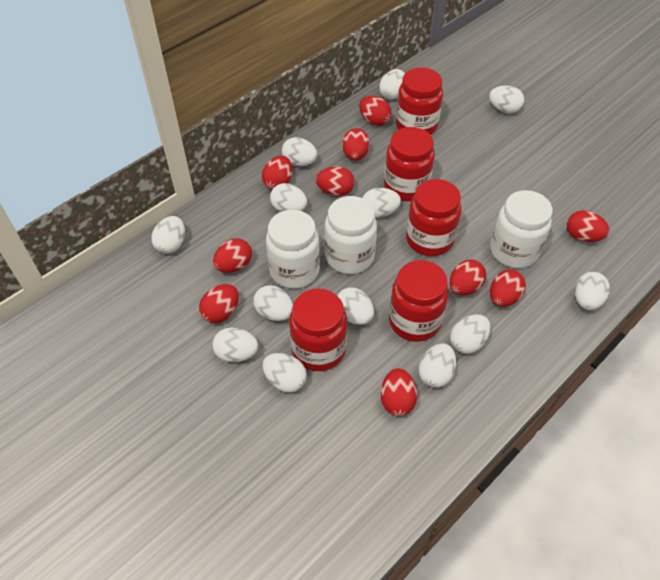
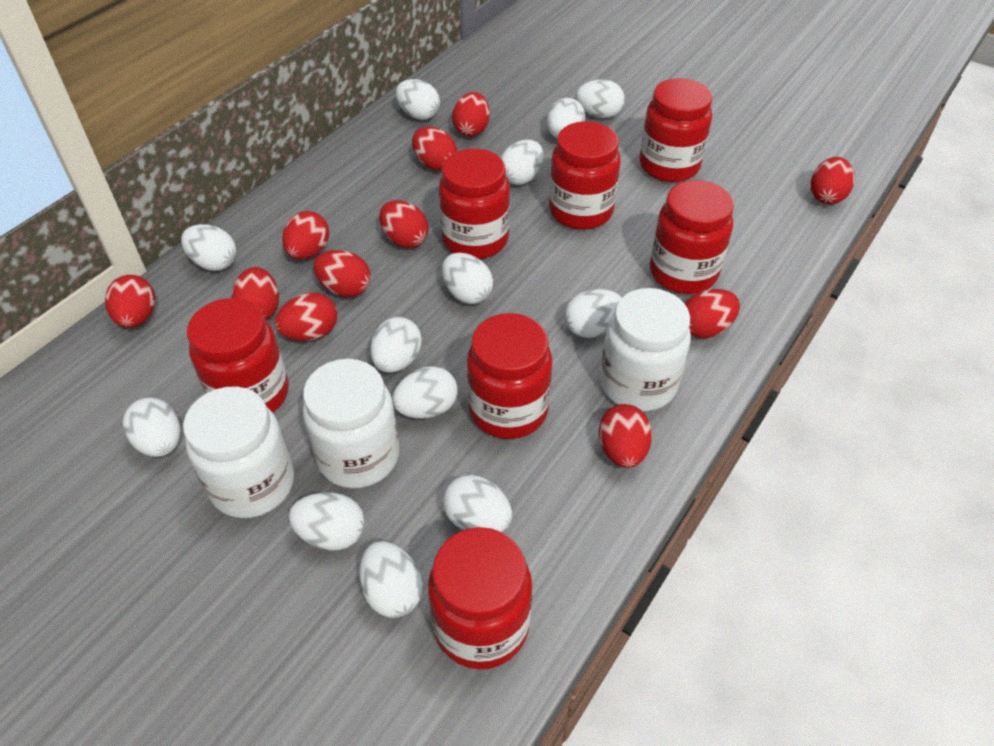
red egg: [199,284,239,323] [213,238,252,273] [262,156,292,190] [316,166,355,196] [342,128,370,160] [359,96,392,126] [381,368,417,416] [450,260,486,295] [490,270,526,307] [567,210,609,242] = 10 -> [105,275,155,328] [232,267,279,320] [275,293,337,341] [282,211,329,260] [313,250,371,297] [380,200,429,248] [412,127,457,170] [452,92,490,136] [599,404,652,468] [685,289,740,338] [811,157,854,204] = 11
red jar: [289,289,347,371] [384,127,435,201] [389,260,449,342] [396,67,443,135] [406,179,461,256] = 5 -> [187,298,289,413] [428,527,532,670] [439,148,510,259] [467,313,552,439] [549,121,621,230] [640,78,712,182] [650,180,734,294] = 7

